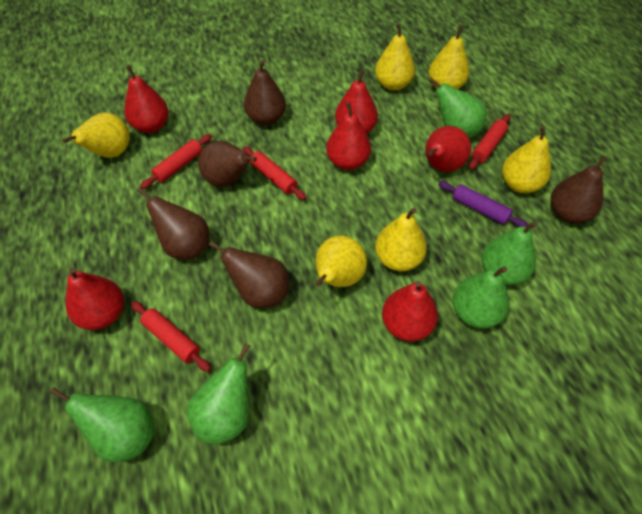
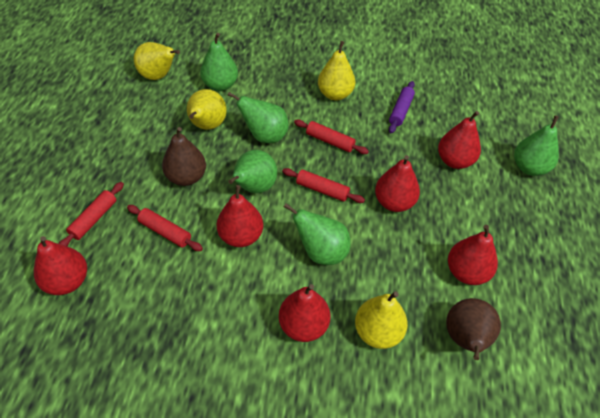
brown pear: [137,187,209,260] [198,141,257,187] [209,241,290,308] [244,60,286,125] [551,155,607,224] = 5 -> [162,127,206,186] [446,298,501,360] = 2
yellow pear: [62,113,130,158] [315,236,367,287] [375,23,415,91] [375,208,427,271] [429,25,469,89] [502,126,551,193] = 6 -> [134,42,180,80] [187,89,227,130] [318,41,355,101] [355,292,408,349] = 4

